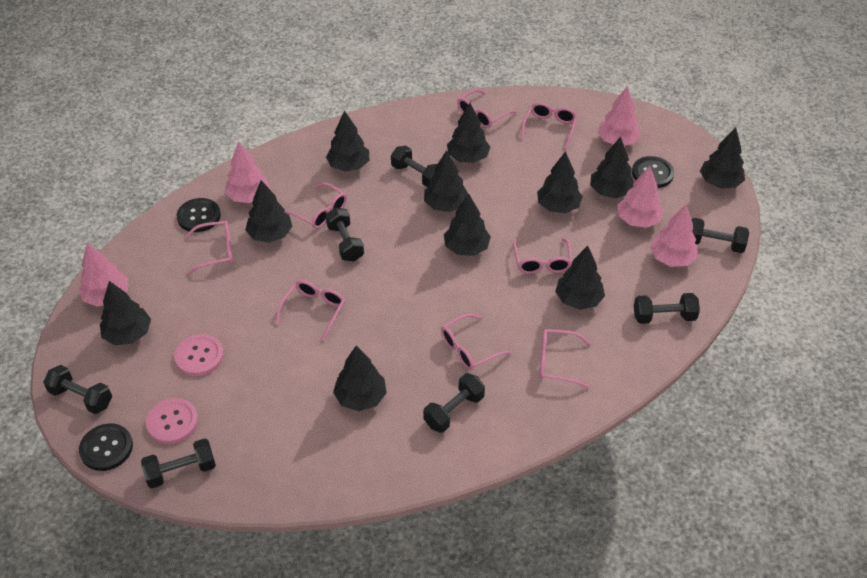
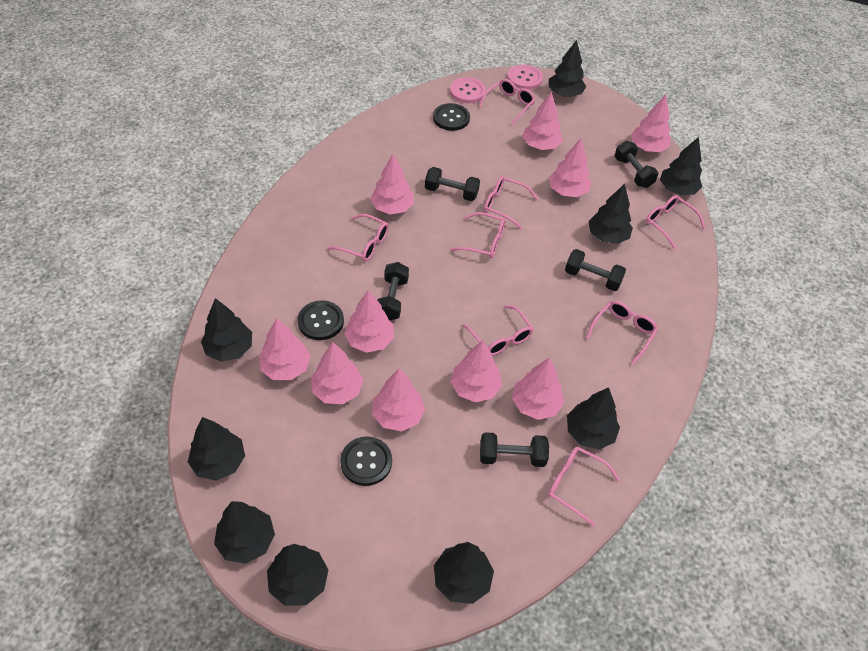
black dumbbell: [43,365,112,414] [141,438,216,488] [325,207,364,261] [391,146,437,187] [423,373,485,433] [634,293,700,324] [691,218,749,253] = 7 -> [377,262,409,320] [425,167,480,201] [480,432,549,467] [565,249,626,291] [615,141,658,188] = 5
black tree: [100,281,151,345] [245,180,292,243] [326,110,370,172] [333,346,387,411] [424,150,468,212] [444,193,491,256] [447,103,490,163] [537,151,583,213] [555,246,605,310] [590,137,634,198] [700,128,745,188] = 11 -> [188,417,245,481] [201,298,252,362] [214,501,275,564] [267,544,328,606] [434,542,494,604] [549,40,586,97] [567,387,620,450] [588,184,633,244] [660,137,702,196] = 9
pink tree: [79,242,128,307] [225,142,270,203] [597,86,641,145] [617,166,664,228] [650,205,698,267] = 5 -> [259,318,311,380] [311,342,363,404] [344,290,394,353] [371,154,414,214] [372,369,425,431] [450,340,502,402] [512,357,564,420] [522,92,563,150] [549,138,591,197] [631,95,671,152] = 10

